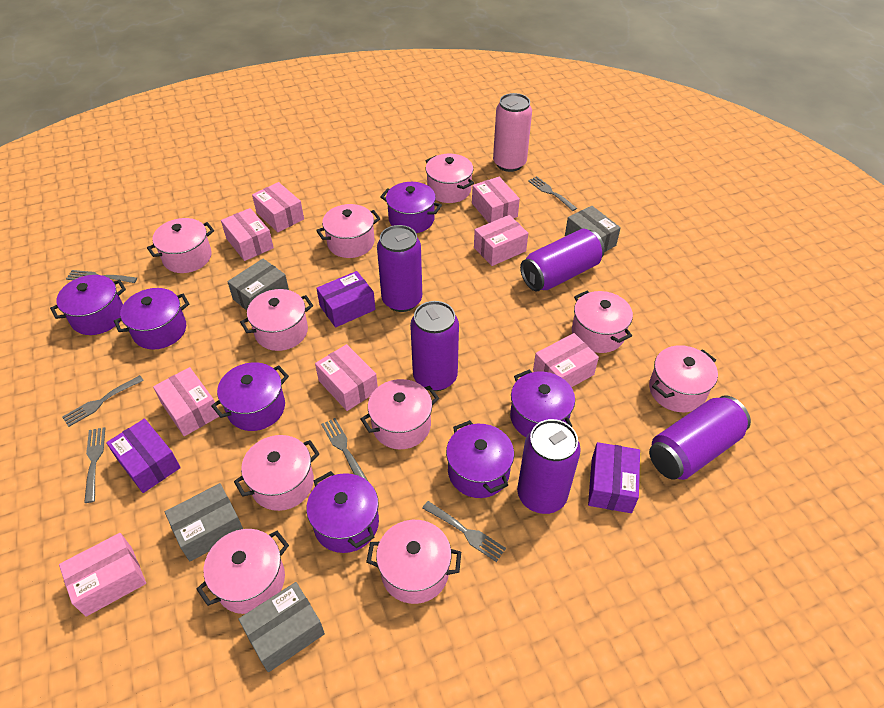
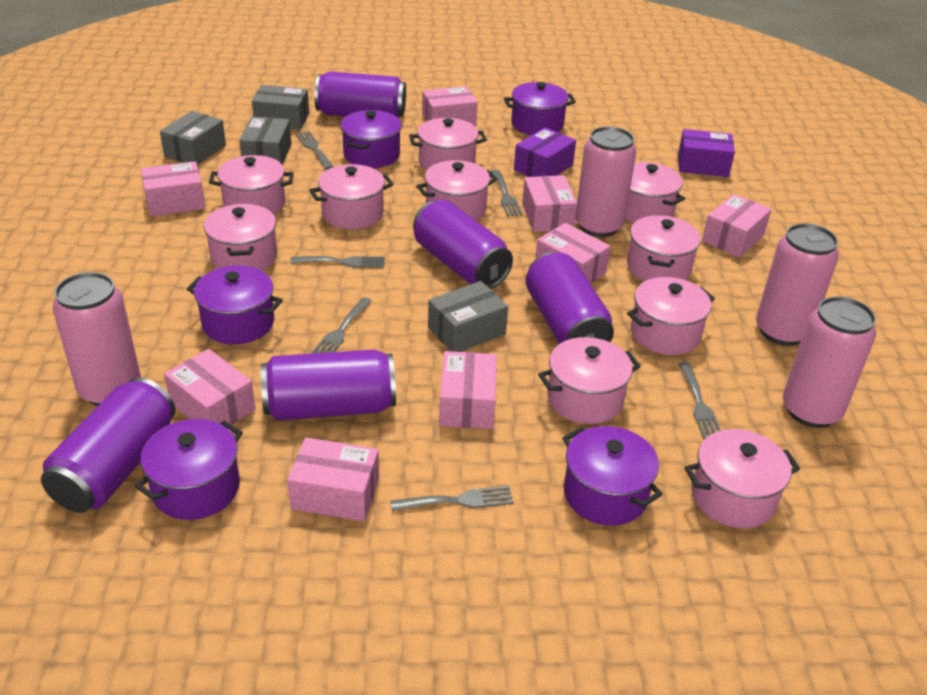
pink can: [493,93,532,172] = 1 -> [53,272,141,406] [575,126,636,237] [756,223,839,346] [783,296,876,428] = 4
purple box: [106,419,181,493] [316,271,376,328] [588,442,640,513] = 3 -> [514,127,576,177] [678,129,735,177] = 2
purple pot: [50,275,126,335] [114,288,189,350] [211,362,289,431] [306,471,379,553] [380,182,442,233] [446,420,514,498] [510,370,575,437] = 7 -> [135,419,243,520] [187,265,283,344] [341,110,401,168] [504,82,576,135] [563,426,663,526] = 5

